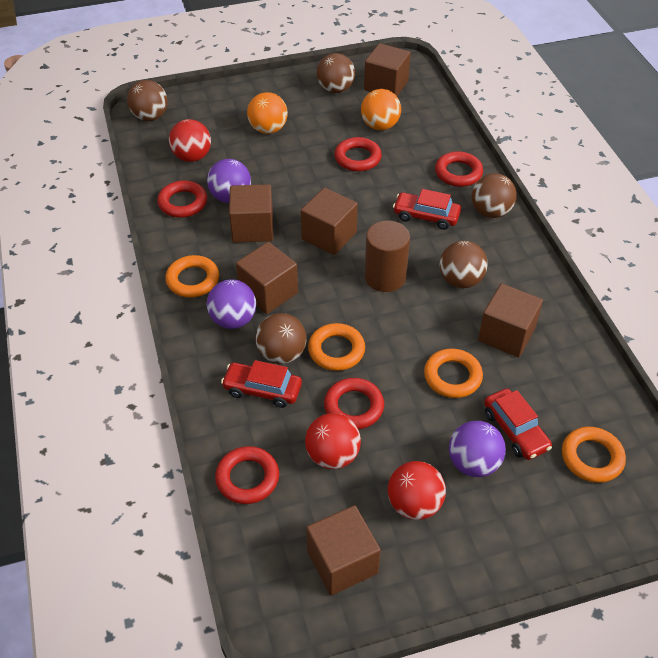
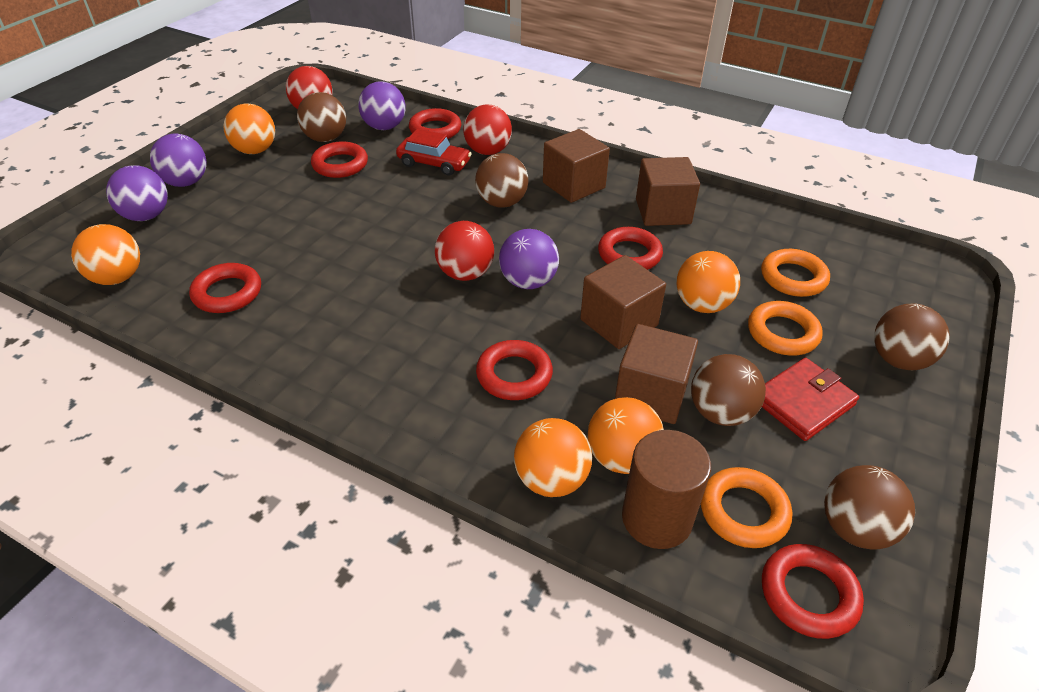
brown cube: [229,184,273,243] [236,242,298,314] [301,187,358,255] [306,505,381,595] [364,43,411,96] [478,283,543,357] = 6 -> [543,129,610,203] [580,255,666,349] [615,324,698,424] [636,157,700,226] = 4
orange ball: [247,92,288,134] [361,89,401,130] = 2 -> [71,224,140,285] [223,103,275,154] [514,418,592,497] [588,397,664,474] [676,251,740,313] = 5
orange ring: [165,255,219,298] [308,323,365,371] [424,348,483,398] [562,427,626,483] = 4 -> [701,467,792,548] [748,301,823,356] [761,249,830,297] = 3
purple ball: [207,159,251,203] [207,279,256,329] [449,421,506,477] = 3 -> [106,165,168,221] [150,133,206,187] [358,81,406,130] [499,229,559,289] = 4
red car: [221,360,302,408] [393,189,461,230] [484,388,552,460] = 3 -> [396,129,472,176] = 1
red ring: [157,180,207,218] [215,446,279,504] [324,378,384,429] [334,137,382,171] [435,151,483,187] = 5 -> [189,263,261,313] [311,142,368,178] [409,108,461,139] [476,340,553,400] [598,227,663,270] [762,544,864,639] = 6
red wallet: none = 0 -> [762,358,859,441] = 1

